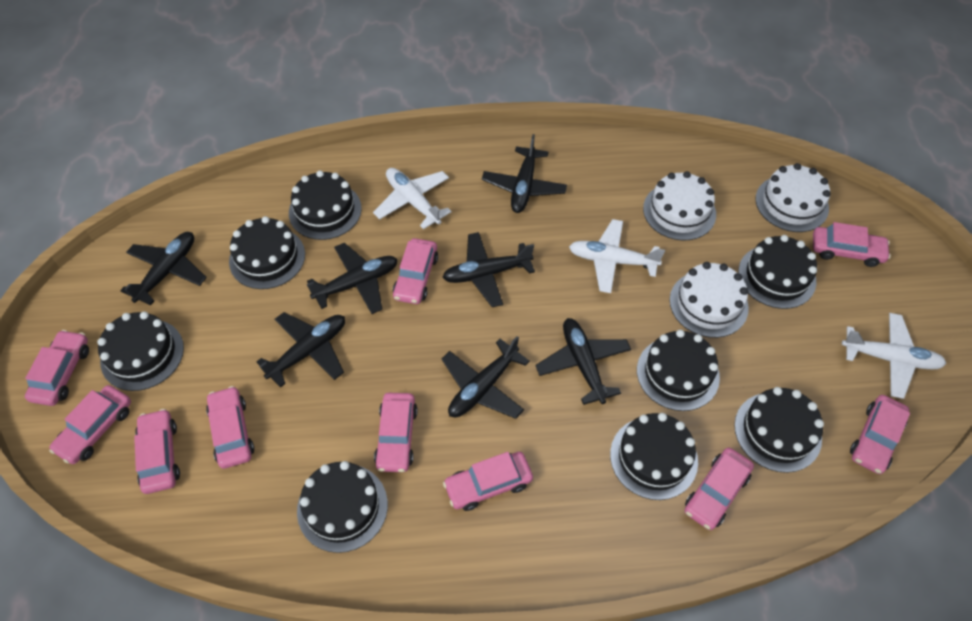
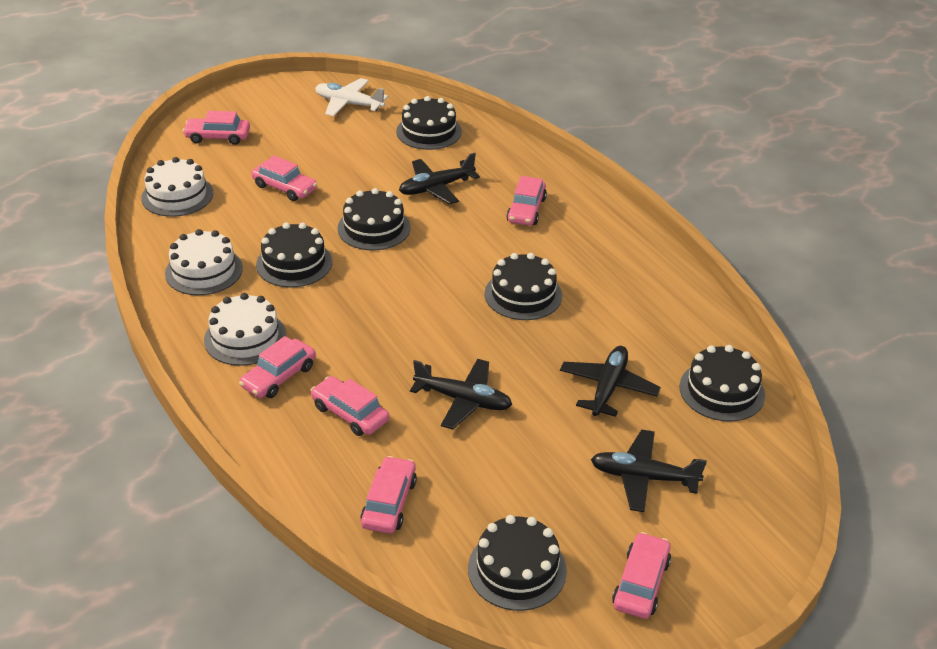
black cake: [97,311,184,391] [229,216,305,289] [289,170,362,240] [297,461,388,553] [610,413,698,500] [637,330,720,411] [734,387,824,473] [738,235,817,309] = 8 -> [256,222,332,288] [338,188,411,250] [396,96,462,150] [468,515,567,611] [485,253,562,320] [679,345,765,422] = 6
black plane: [120,232,207,305] [257,312,345,388] [306,243,398,314] [442,232,535,307] [442,336,530,419] [482,134,567,213] [535,318,631,405] = 7 -> [399,153,480,204] [410,359,512,430] [560,346,661,417] [591,429,707,512] = 4
pink car: [25,330,89,406] [49,385,131,464] [134,409,180,494] [206,386,254,469] [374,393,418,472] [393,238,438,304] [443,452,533,511] [685,448,754,530] [813,222,891,267] [850,395,910,474] = 10 -> [183,111,250,145] [239,336,316,398] [251,156,317,201] [311,376,389,436] [360,456,417,534] [506,176,547,226] [612,532,671,619] = 7
white plane: [373,168,452,229] [569,219,665,293] [842,313,946,399] = 3 -> [315,78,388,116] = 1

